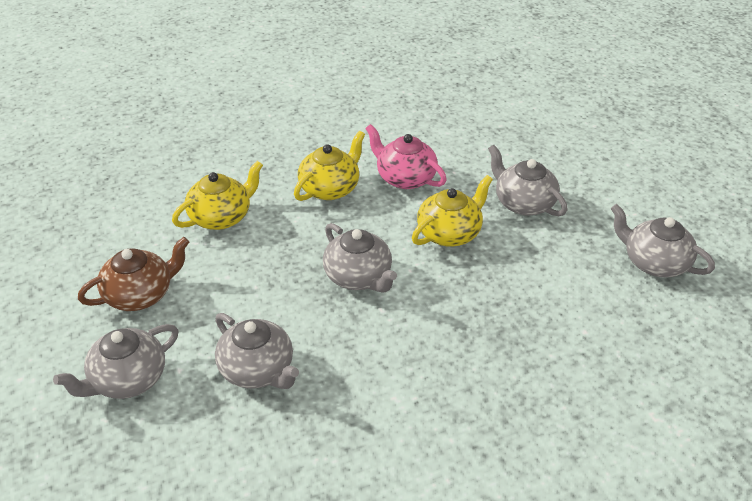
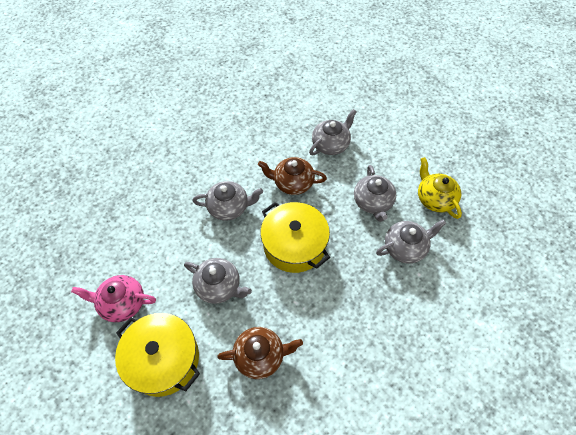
brown teapot: [78,237,189,311] = 1 -> [217,327,303,379] [258,157,327,195] = 2
yellow pot: none = 0 -> [115,313,200,397] [260,202,330,273] = 2
yellow teapot: [172,161,263,230] [294,131,365,201] [412,175,493,247] = 3 -> [418,157,462,219] = 1

